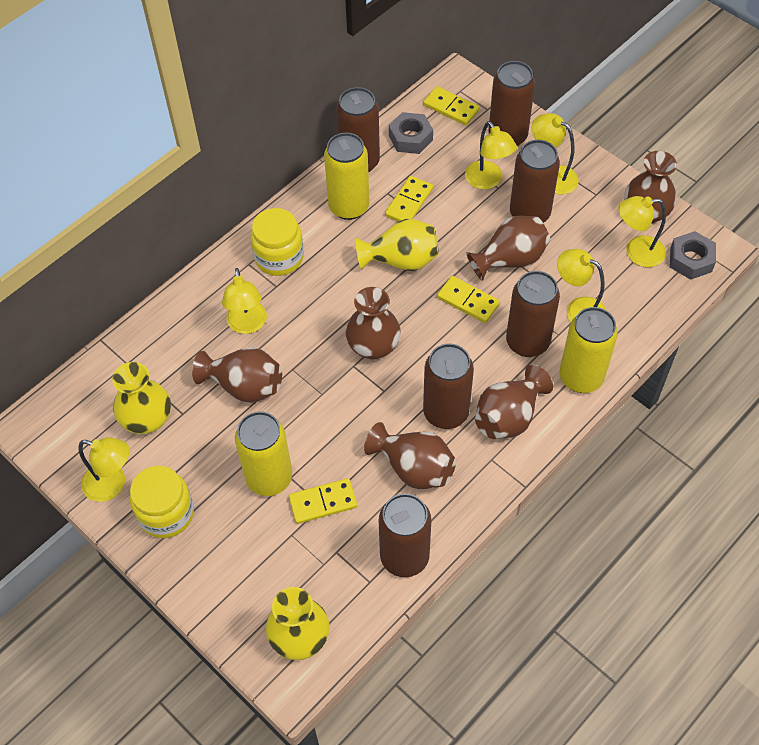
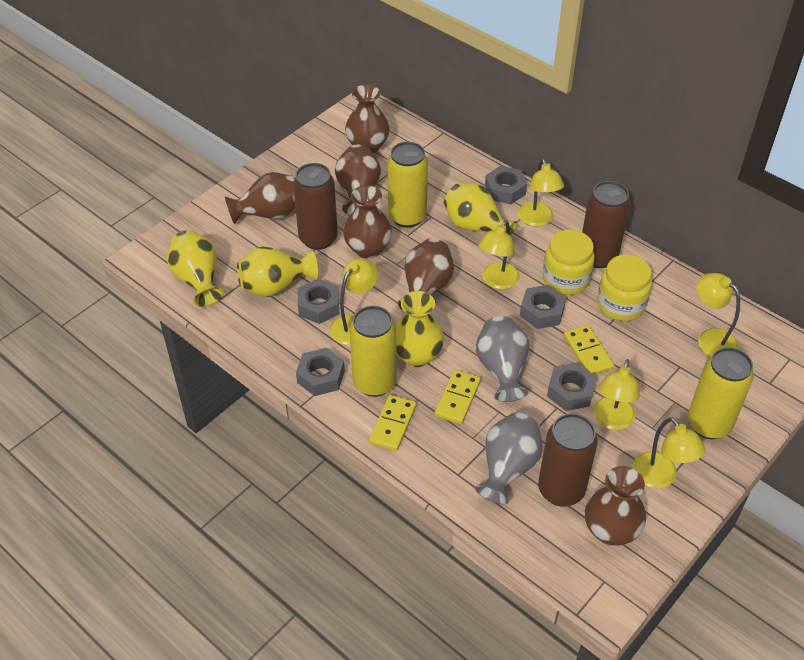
brown can: [336,87,380,173] [379,493,432,577] [423,344,474,429] [488,61,535,146] [506,271,560,357] [510,140,560,223] = 6 -> [293,163,338,250] [538,413,598,507] [582,181,630,268] = 3
grey nut: [389,112,433,154] [670,231,716,280] = 2 -> [296,348,345,396] [298,279,340,324] [485,166,527,204] [520,285,566,329] [547,362,596,411] = 5
grey vase: none = 0 -> [475,412,543,505] [476,316,529,402] = 2
yellow domino: [288,478,357,524] [385,176,433,222] [423,86,480,125] [437,276,500,323] = 4 -> [369,395,416,451] [435,370,481,424] [564,325,614,375] = 3
yellow vase: [112,362,171,434] [266,587,330,660] [356,219,439,271] = 3 -> [167,230,224,307] [237,246,318,297] [396,291,444,367] [444,183,518,236] = 4

